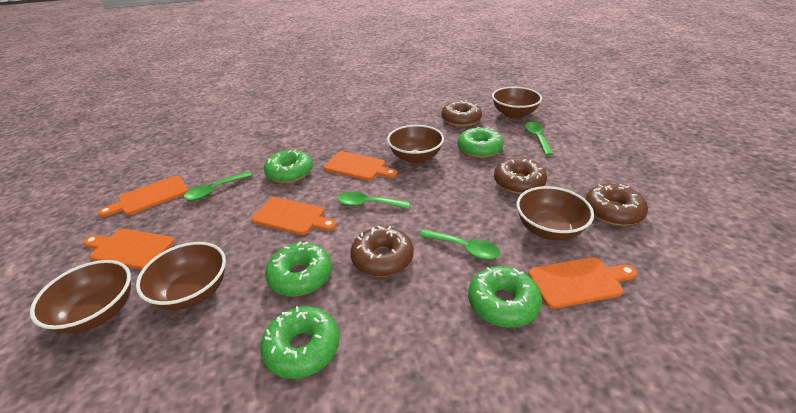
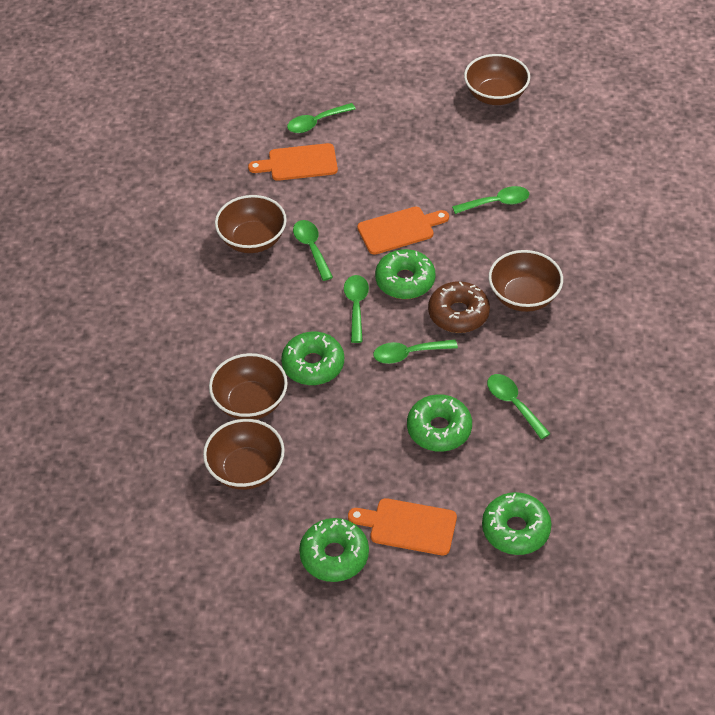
brown donut: [350,226,413,277] [442,101,482,127] [494,158,547,194] [585,184,648,226] = 4 -> [428,281,490,333] = 1
green spoon: [184,171,252,200] [338,192,410,209] [419,229,500,260] [525,122,553,156] = 4 -> [287,103,356,133] [293,220,333,281] [344,275,369,343] [373,339,458,364] [452,186,529,214] [487,374,551,439] = 6
orange cutting board: [83,229,175,270] [98,176,188,217] [251,197,337,235] [324,151,397,180] [528,257,637,309] = 5 -> [248,143,338,181] [348,498,457,555] [357,207,449,255] = 3

